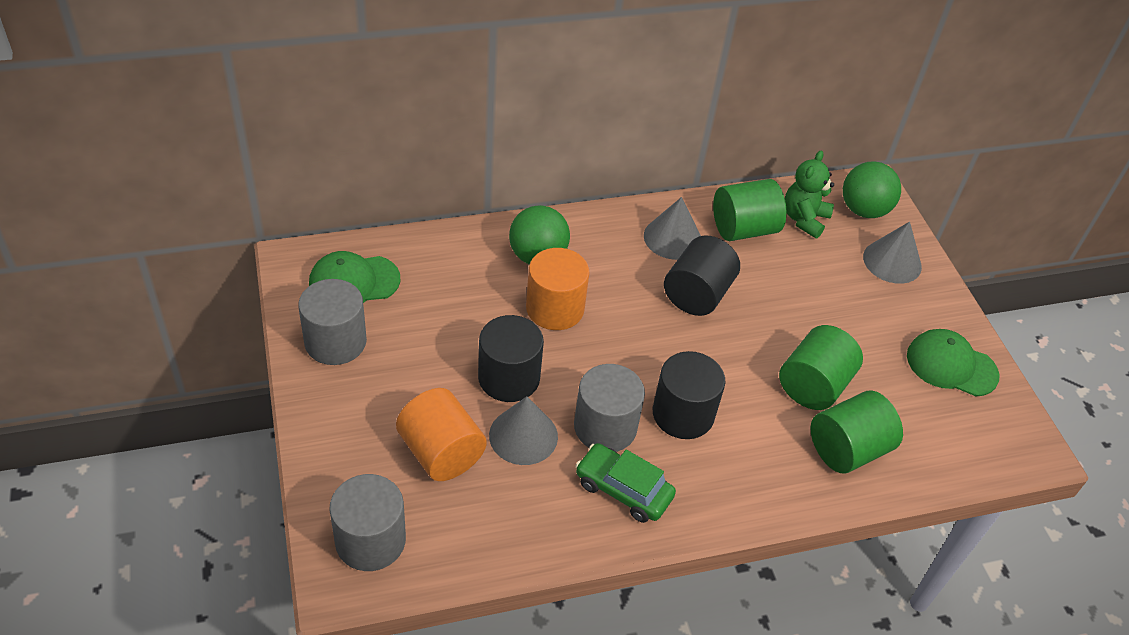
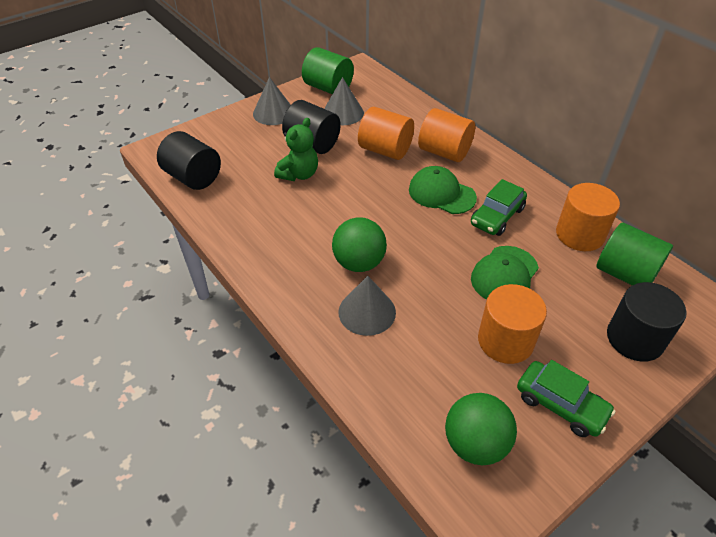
green car: [575,443,676,523] = 1 -> [471,179,527,236] [517,360,615,437] = 2
green cylinder: [713,179,787,241] [779,325,863,410] [810,391,903,474] = 3 -> [302,47,354,94] [596,222,673,286] = 2
grey cylinder: [298,279,367,365] [329,474,406,571] [574,364,645,452] = 3 -> none = 0
orange cylinder: [396,388,487,481] [526,248,590,330] = 2 -> [358,107,414,160] [418,108,475,162] [478,284,547,364] [556,183,620,251] = 4

